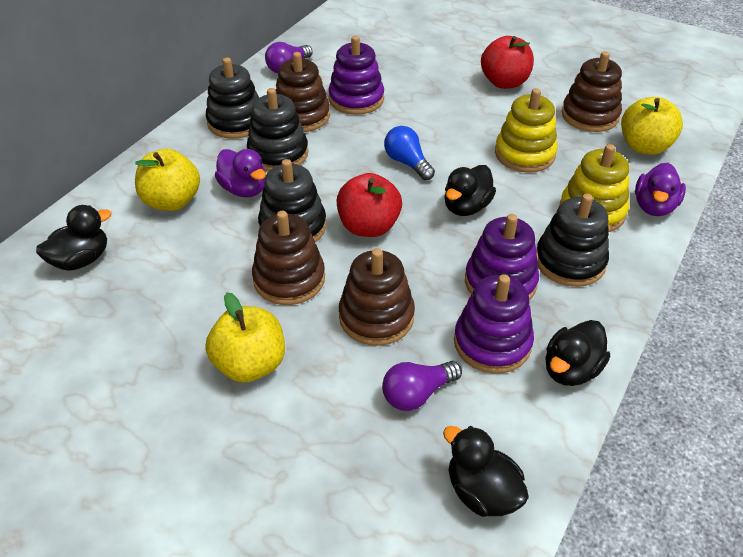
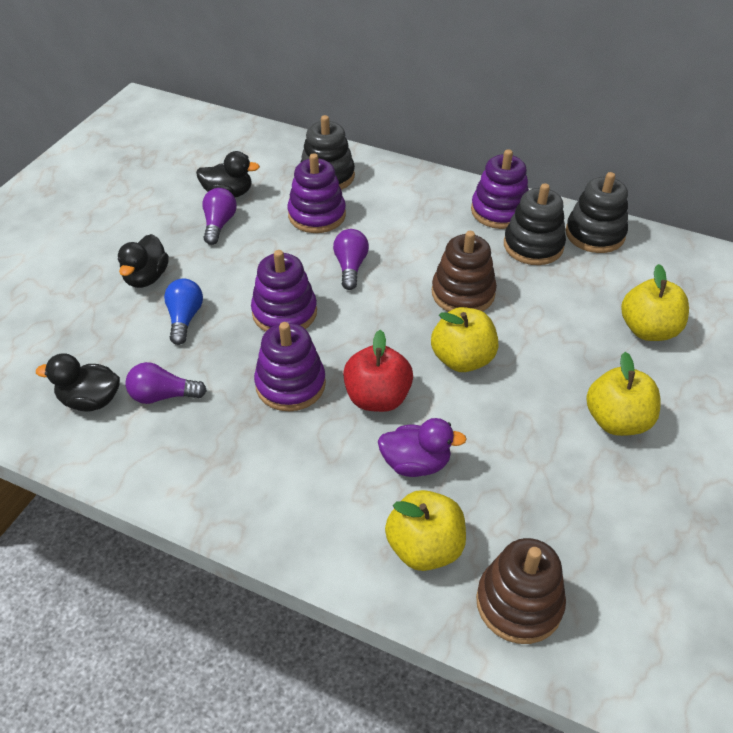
black duck: [36,205,112,271] [443,426,529,517] [444,165,496,216] [545,320,610,386] = 4 -> [36,353,120,411] [118,234,169,288] [196,151,260,197] = 3
black stacking toy: [206,57,259,139] [247,88,308,171] [258,159,326,242] [536,193,609,287] = 4 -> [300,115,355,190] [504,183,566,265] [565,172,628,253] = 3
brown stacking toy: [252,211,325,305] [276,52,330,132] [339,248,415,346] [562,51,622,132] = 4 -> [432,231,497,312] [476,538,566,644] = 2
purple duck: [215,149,266,197] [635,163,686,216] = 2 -> [378,418,467,477] = 1
purple light bulb: [265,42,313,73] [382,361,462,411] = 2 -> [126,362,207,404] [202,188,237,245] [333,229,369,290] = 3
purple stacking toy: [328,36,384,115] [454,274,534,374] [465,214,539,301] = 3 -> [251,250,317,332] [254,322,326,411] [287,153,346,233] [471,149,529,229] = 4
red apple: [336,173,402,237] [481,36,534,89] = 2 -> [343,330,413,412] = 1
yellow apple: [135,149,200,211] [205,292,285,383] [621,97,683,155] = 3 -> [385,490,466,571] [431,307,499,372] [586,352,661,436] [621,264,689,341] = 4
yellow stacking toy: [495,88,558,173] [560,144,629,232] = 2 -> none = 0

